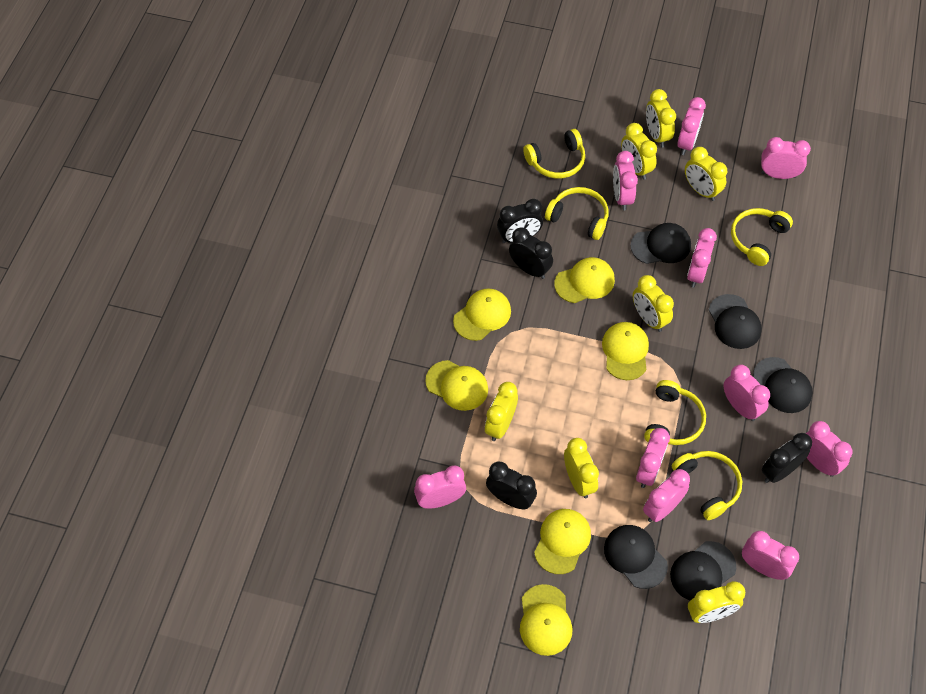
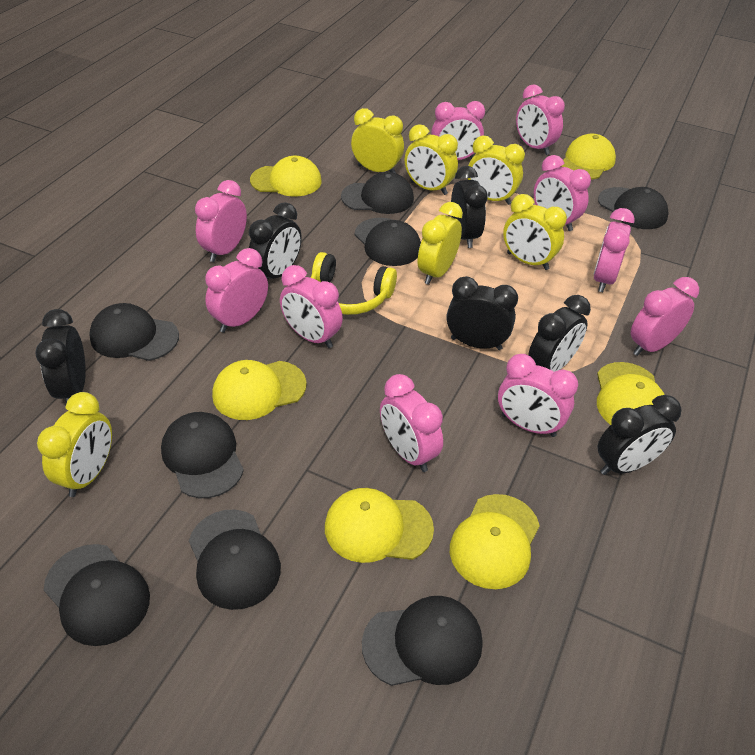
black cap: [604,525,668,589] [630,223,691,264] [670,541,736,601] [709,294,762,349] [753,357,812,413] = 5 -> [44,544,150,646] [89,303,179,361] [161,412,244,498] [189,510,281,610] [341,172,414,214] [355,218,421,266] [362,596,483,686] [598,187,668,229] = 8
black clock: [486,462,537,509] [497,199,543,243] [509,227,553,279] [762,433,812,483] = 4 -> [35,309,86,404] [249,202,302,280] [447,276,518,350] [451,166,488,248] [528,295,591,372] [598,395,682,475] = 6
yellow clock: [485,382,518,441] [564,438,599,498] [621,123,657,180] [633,275,674,332] [646,89,676,148] [685,147,727,201] [688,581,745,623] = 7 -> [37,392,112,497] [351,108,404,173] [405,124,458,195] [418,202,463,285] [468,136,525,205] [503,194,567,270] = 6
yellow headphones: [523,129,585,179] [545,187,609,240] [644,380,706,445] [672,451,742,520] [731,208,793,266] = 5 -> [311,252,397,315] = 1

